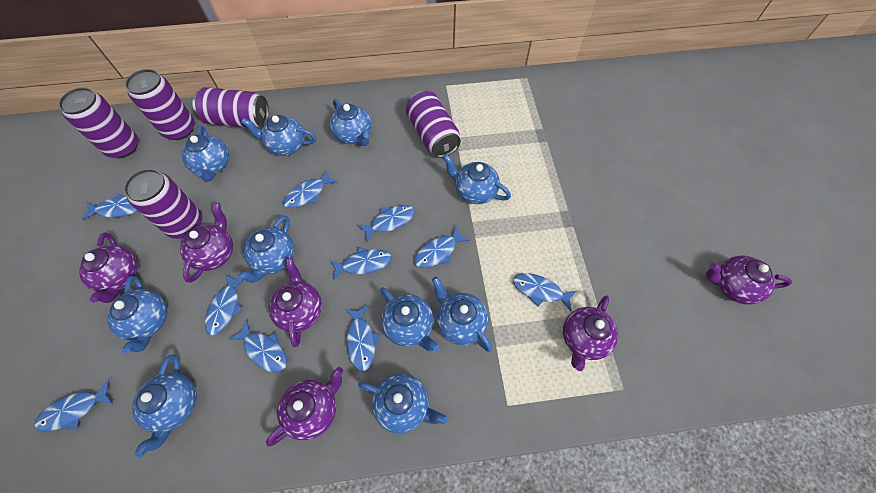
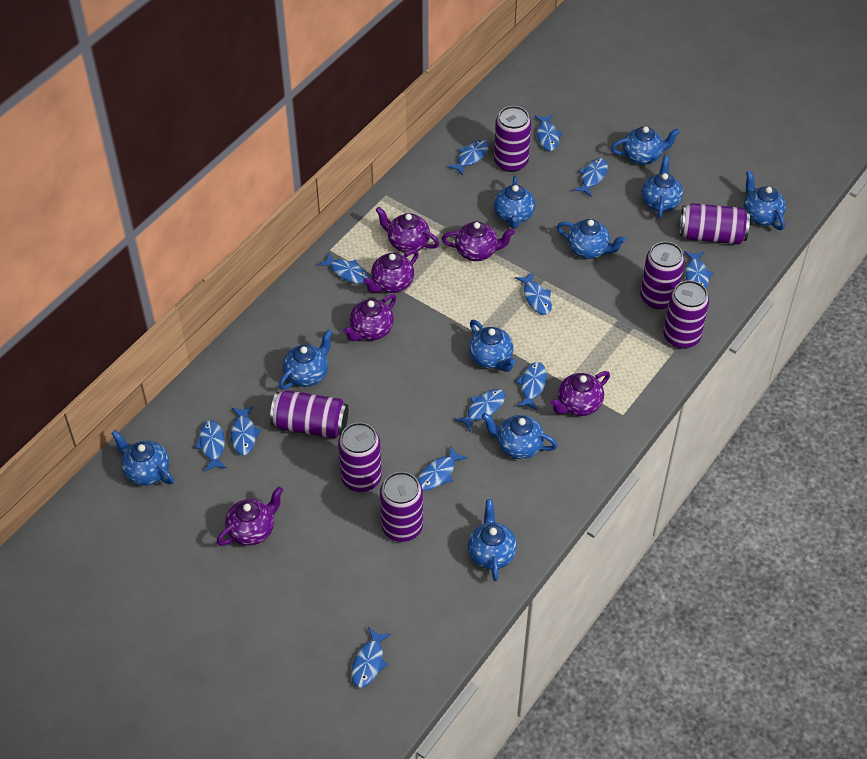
blue fish: [34,379,114,431] [82,193,137,220] [205,274,244,335] [229,320,287,372] [283,169,338,208] [330,247,392,280] [345,305,380,371] [357,205,415,242] [414,226,470,268] [513,273,576,311] = 10 -> [195,420,227,472] [231,406,261,455] [318,252,369,284] [351,627,391,688] [417,446,468,491] [447,140,489,176] [455,389,505,432] [515,272,552,315] [516,362,547,411] [534,114,563,151] [573,158,608,196] [684,251,713,288] = 12
purple can: [58,87,138,158] [124,169,202,239] [125,69,195,140] [193,87,269,128] [406,90,461,158] = 5 -> [270,390,348,439] [338,422,382,492] [380,472,423,542] [494,106,531,172] [640,241,685,309] [663,280,709,349] [680,203,750,244] = 7

